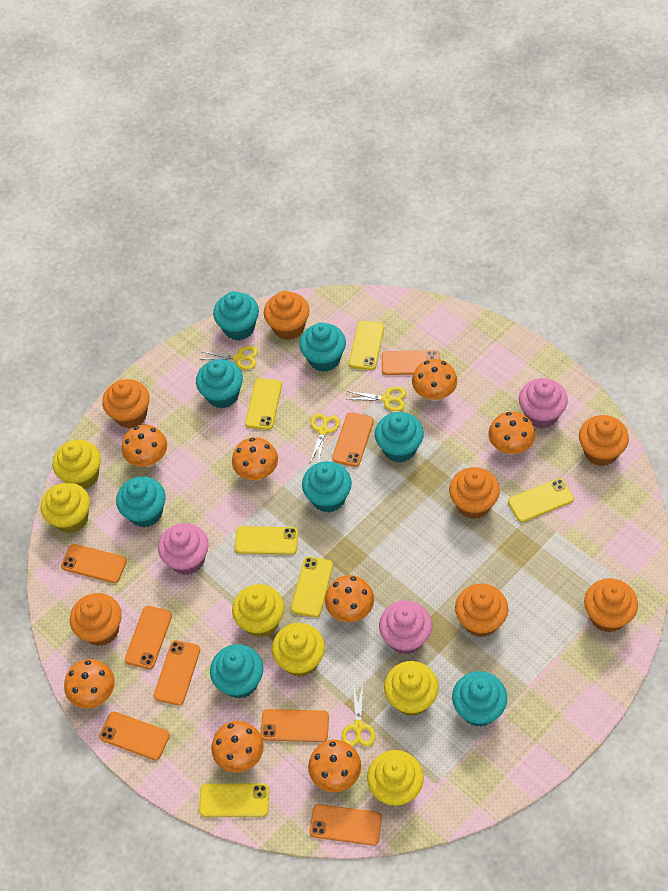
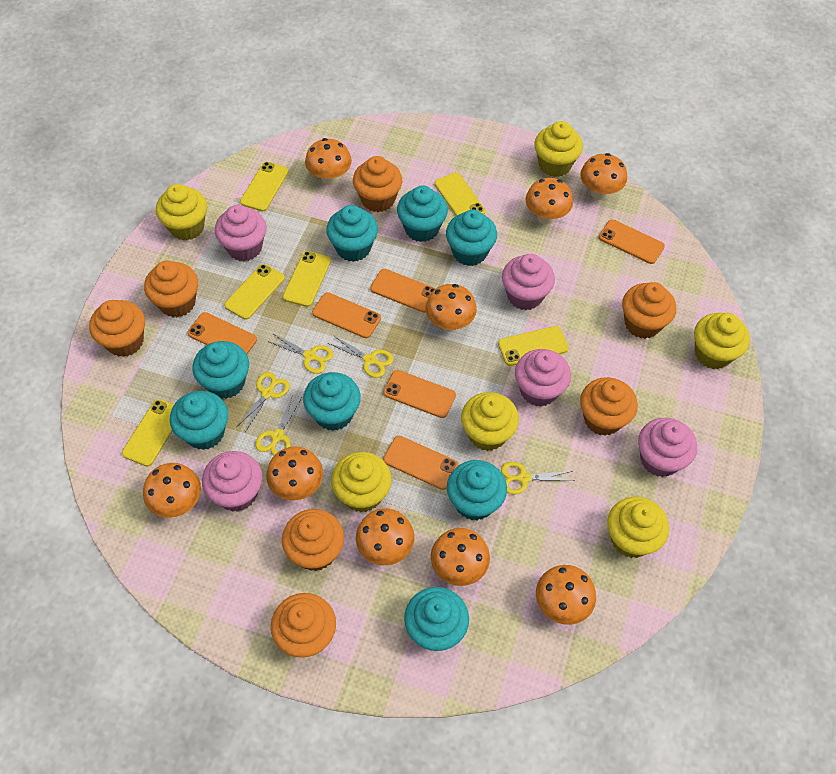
orange mushroom: [64,659,115,708] [122,425,167,467] [211,721,264,773] [232,437,278,480] [308,740,361,792] [325,575,374,622] [412,359,457,402] [488,411,535,455] = 8 -> [143,463,201,518] [266,446,323,500] [305,138,352,185] [356,508,414,565] [426,284,477,332] [431,528,490,586] [526,178,573,224] [536,565,596,625] [580,153,627,200] = 9
orange phone: [61,544,127,583] [99,712,170,760] [125,606,172,669] [154,640,200,705] [261,709,329,742] [309,804,382,846] [332,412,374,467] [382,350,440,375] = 8 -> [187,312,257,354] [312,292,381,338] [370,269,436,313] [383,370,456,418] [383,436,459,490] [599,219,665,264] = 6
pink cupcake: [158,523,209,575] [379,601,432,654] [519,378,568,429] = 3 -> [202,451,263,512] [215,205,266,261] [502,254,555,310] [515,349,571,406] [638,418,697,477] = 5
yellow scissors: [200,346,258,370] [310,413,340,463] [342,684,375,747] [346,387,406,411] = 4 -> [236,372,290,432] [255,394,302,456] [267,334,333,374] [328,335,393,378] [501,462,575,495] = 5

